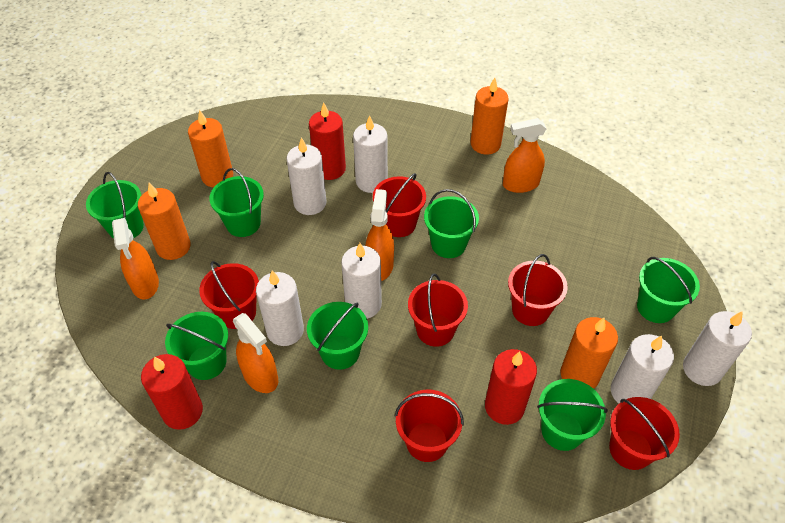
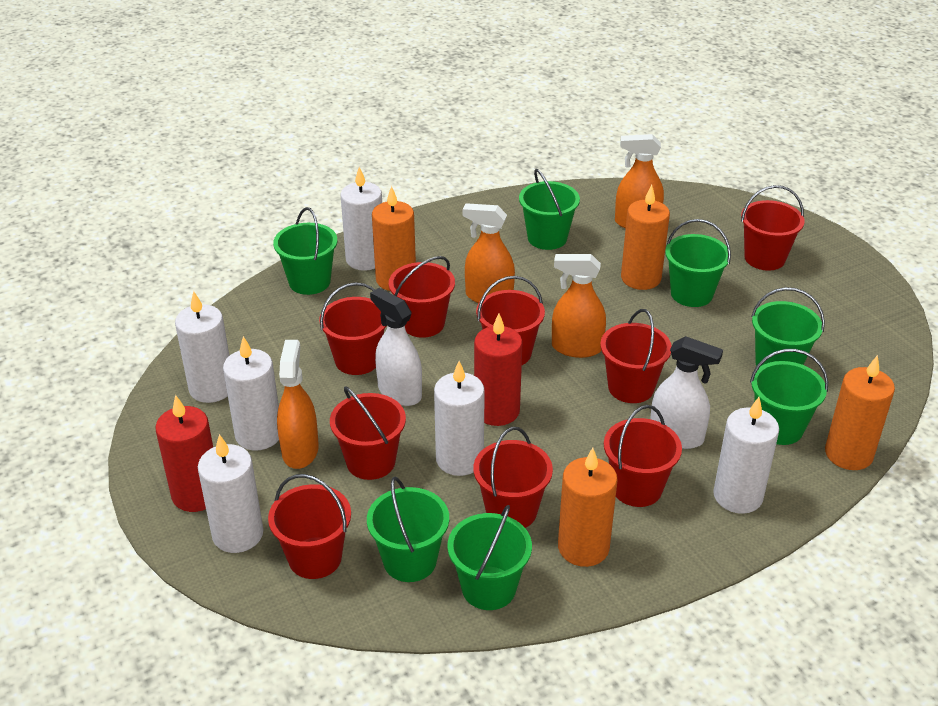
red bucket: [199,261,259,329] [373,173,426,237] [395,389,464,462] [408,274,468,347] [508,254,568,326] [609,397,680,470] = 6 -> [268,474,351,579] [319,282,386,375] [330,386,406,480] [389,256,455,338] [473,427,553,528] [476,276,545,365] [600,309,672,403] [604,405,682,507] [741,185,805,271] = 9
red candle: [141,354,203,430] [309,102,346,180] [485,349,537,425] = 3 -> [155,395,213,512] [474,314,523,426] = 2
white spray bottle: none = 0 -> [370,288,422,406] [650,336,723,449] = 2

